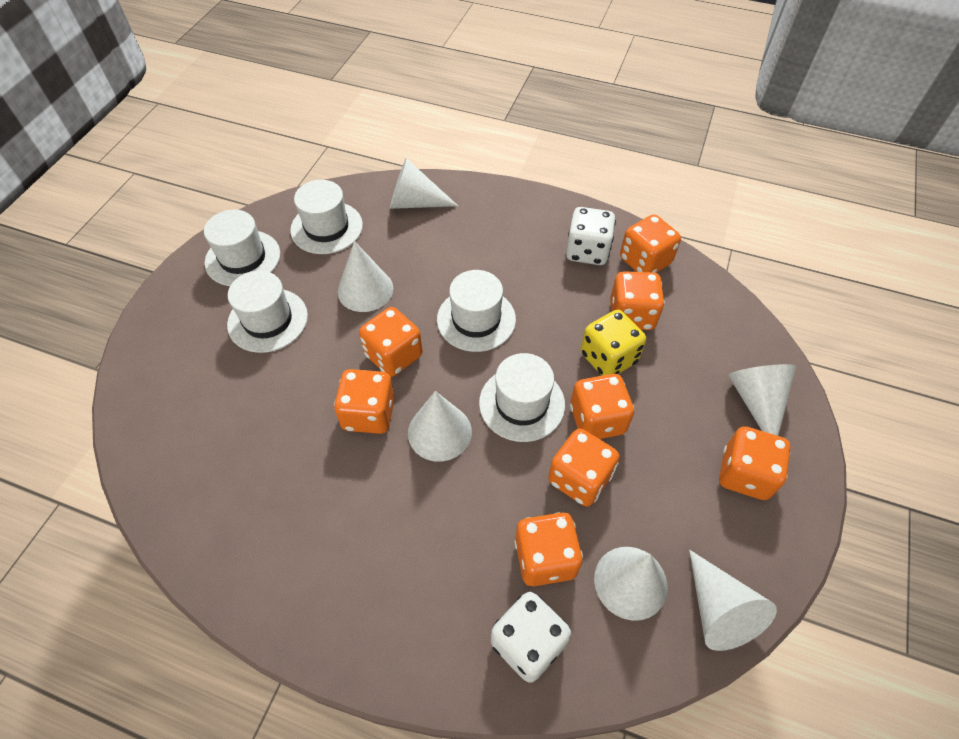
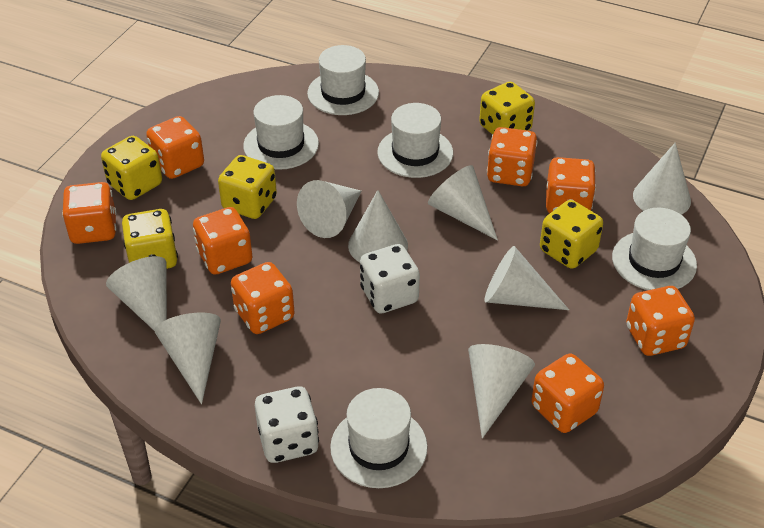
white cone: [337,241,393,312] [390,158,458,209] [408,391,472,462] [594,547,668,621] [689,550,777,651] [728,364,796,436] = 6 -> [106,256,167,330] [154,313,221,404] [297,180,362,238] [348,190,408,263] [428,165,498,241] [468,344,535,438] [484,246,569,310] [633,143,691,215] = 8
yellow dice: [581,310,646,376] = 1 -> [101,136,162,200] [122,209,178,269] [218,155,277,219] [479,82,535,135] [540,200,603,269] = 5

